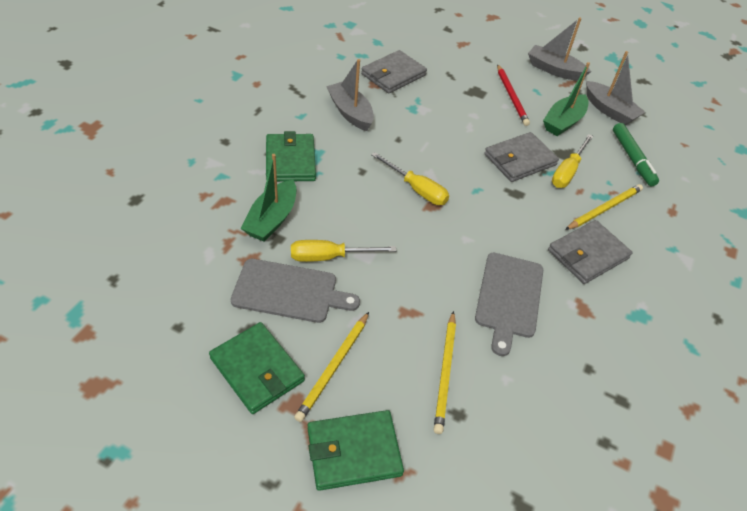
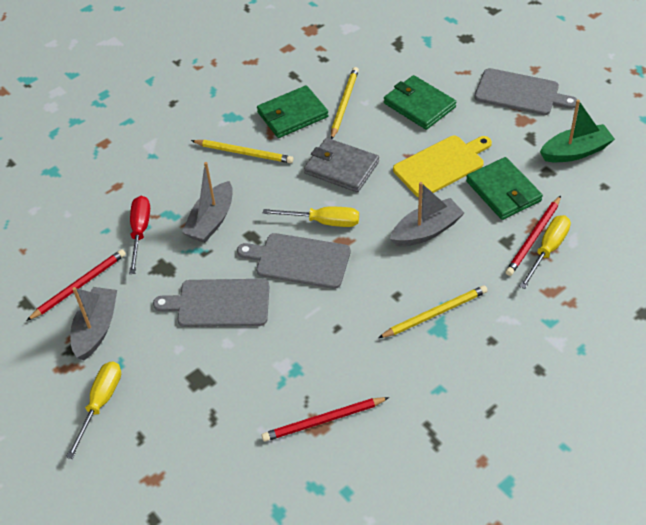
green boat: [240,154,296,241] [543,62,590,136] = 2 -> [540,100,615,162] = 1
green marker: [613,123,659,186] = 1 -> none = 0
grey cutting board: [231,259,360,323] [475,253,543,356] = 2 -> [153,279,270,327] [237,233,351,289] [474,68,577,115] = 3
grey wallet: [361,50,427,93] [484,132,559,182] [548,220,632,284] = 3 -> [304,138,379,192] = 1
red pencil: [497,64,530,126] = 1 -> [26,249,126,321] [262,397,389,442] [506,196,561,276] = 3
red screwdriver: none = 0 -> [129,196,150,274] = 1
yellow cutting board: none = 0 -> [393,136,492,198] = 1

